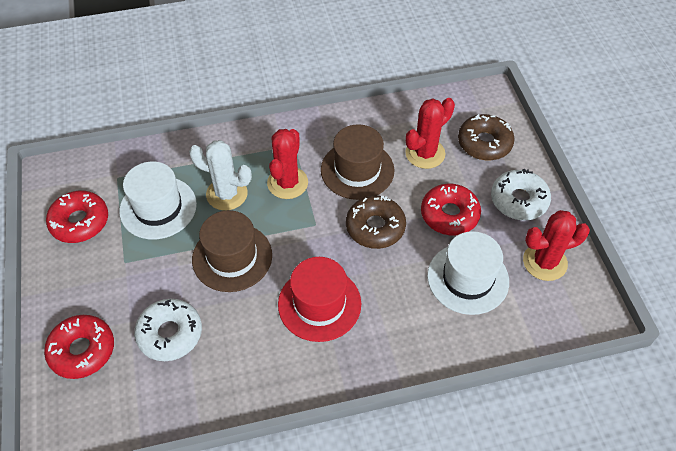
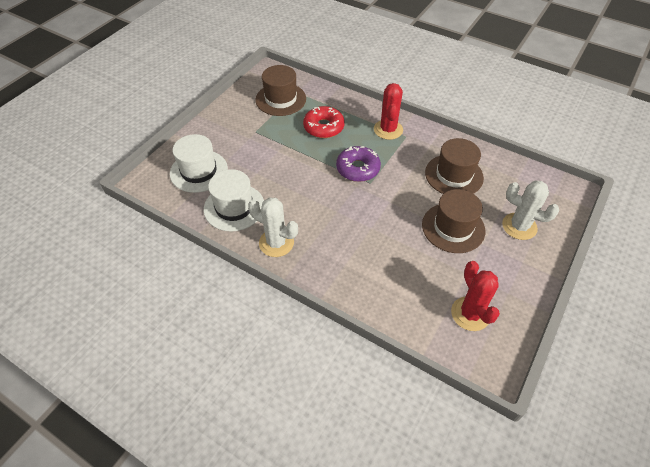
brown donut: [346,196,406,249] [458,114,515,160] = 2 -> none = 0
brown hat: [192,210,272,292] [321,124,394,200] = 2 -> [255,65,306,116] [422,189,485,253] [425,138,484,194] = 3
purple donut: none = 0 -> [336,146,381,182] = 1
red cactus: [267,129,308,199] [405,98,455,169] [523,210,590,281] = 3 -> [374,83,403,140] [451,261,500,331] = 2
red donut: [44,315,114,379] [46,191,108,243] [421,184,481,235] = 3 -> [303,106,345,138] = 1
red hat: [278,257,361,342] = 1 -> none = 0
white cactus: [189,140,252,211] = 1 -> [248,197,298,257] [502,180,559,240] = 2
white donut: [134,299,202,361] [491,169,551,221] = 2 -> none = 0

